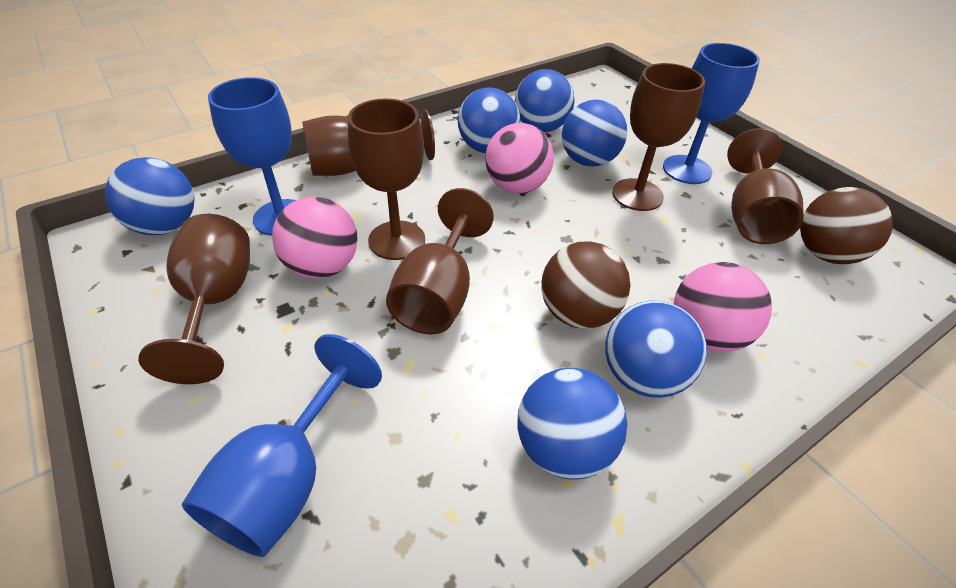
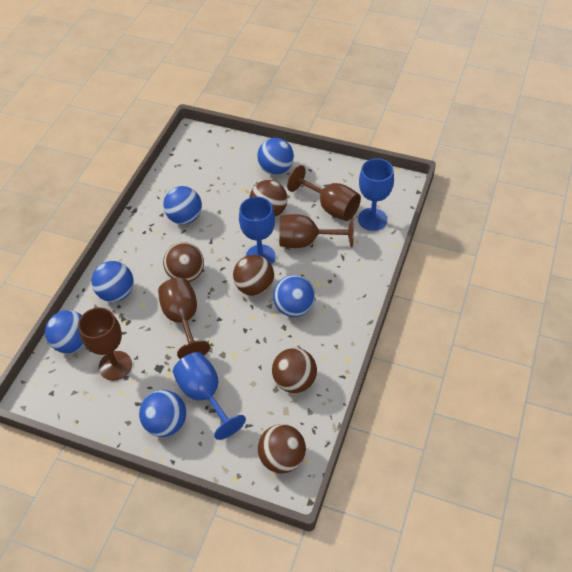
brown ball: [541,241,630,329] [800,187,893,264] = 2 -> [163,242,204,282] [233,255,274,296] [249,180,287,217] [258,424,306,474] [272,348,317,393] = 5
brown goblet: [138,214,250,384] [302,109,435,176] [348,98,425,260] [386,188,494,334] [612,63,705,211] [727,128,804,244] = 6 -> [78,307,132,381] [158,278,210,359] [279,214,354,248] [287,165,361,221] = 4
pink ball: [272,196,358,279] [485,123,554,193] [674,262,772,352] = 3 -> none = 0

